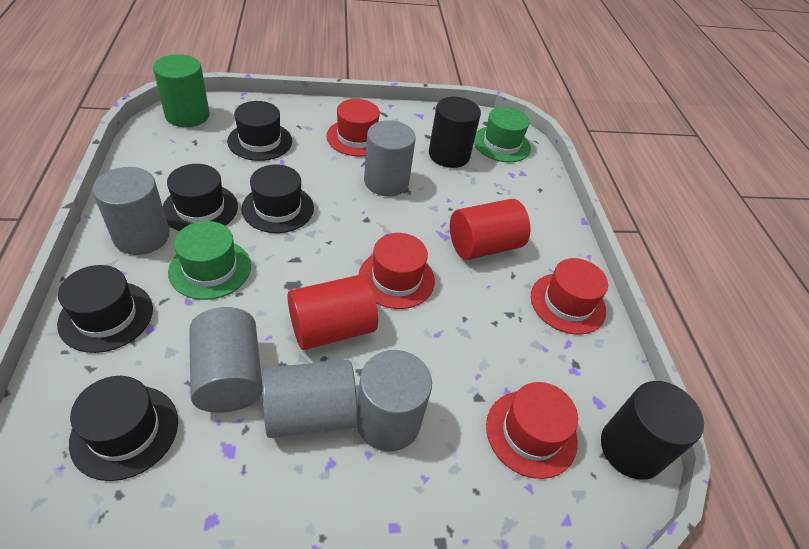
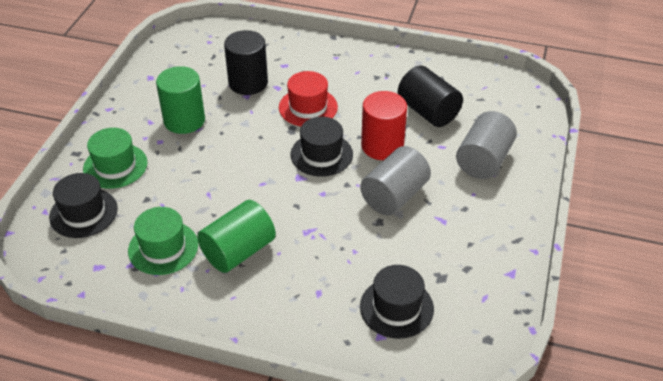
black hat: [57,265,153,353] [69,376,178,481] [163,164,238,231] [227,101,292,161] [241,164,314,233] = 5 -> [49,173,118,238] [291,117,353,177] [360,265,434,339] = 3
green cylinder: [153,54,210,127] = 1 -> [156,66,205,134] [197,200,276,273] = 2
grey cylinder: [92,167,170,255] [189,307,263,413] [262,360,357,438] [357,350,432,452] [364,120,416,196] = 5 -> [360,146,431,215] [456,111,517,179] = 2
red cylinder: [287,274,378,350] [450,199,530,260] = 2 -> [361,91,407,160] = 1
red hat: [326,99,380,157] [359,233,435,309] [486,382,578,479] [531,258,608,335] = 4 -> [279,71,338,126] = 1

